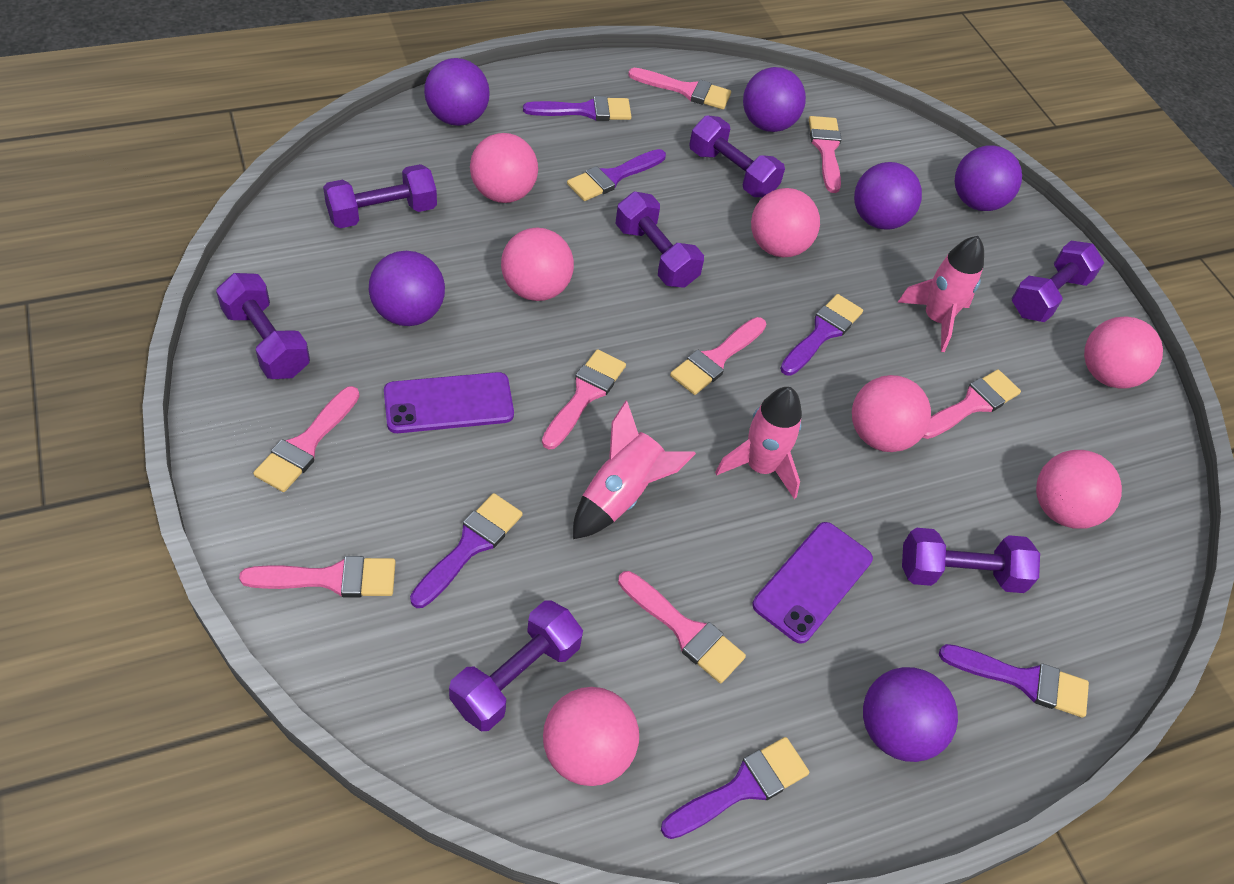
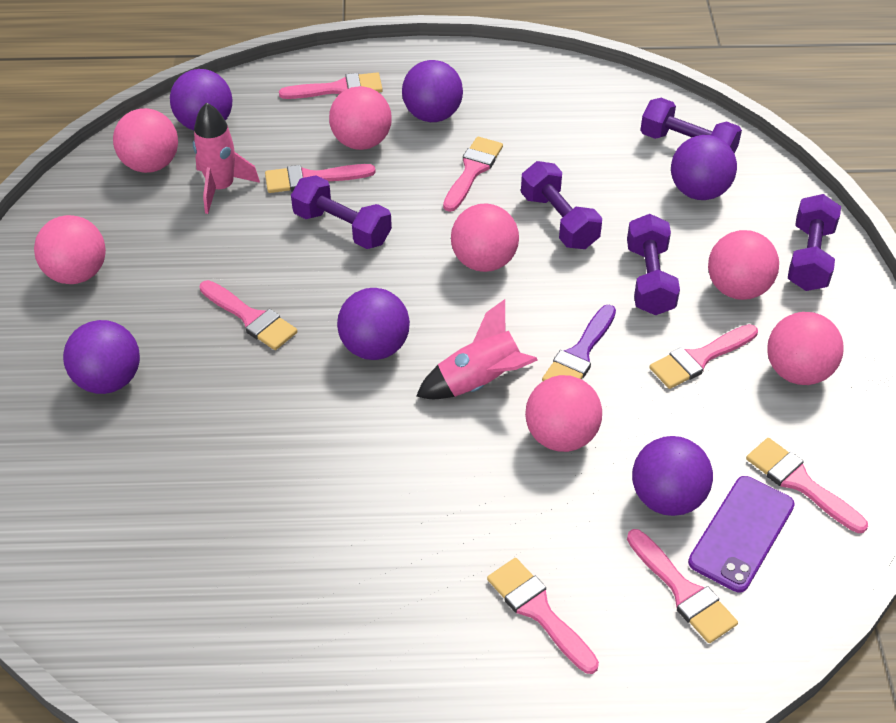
pink rocket: [573,401,696,539] [715,387,802,499] [897,236,984,352] = 3 -> [193,103,260,214] [416,299,538,399] = 2
purple brush: [410,493,523,608] [523,96,632,121] [567,149,666,201] [661,737,809,839] [780,294,863,376] [939,644,1089,718] = 6 -> [542,305,616,381] = 1
purple dumbbell: [216,273,310,379] [323,164,437,228] [449,600,583,731] [616,192,704,288] [689,115,785,197] [902,528,1040,593] [1011,241,1104,322] = 7 -> [291,175,392,249] [521,161,602,249] [627,214,680,315] [640,98,742,153] [788,194,841,291] = 5
purple phone: [384,372,514,433] [752,522,873,644] = 2 -> [688,476,795,592] = 1

